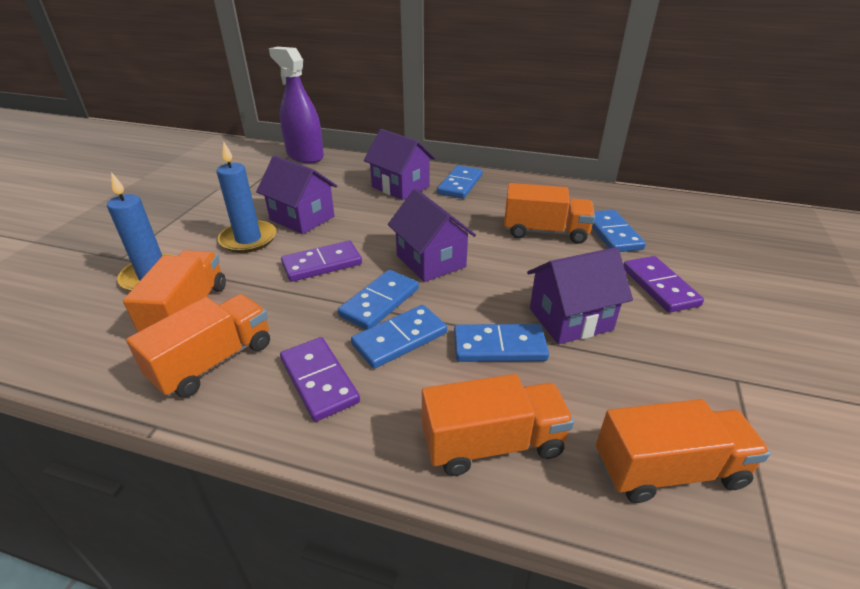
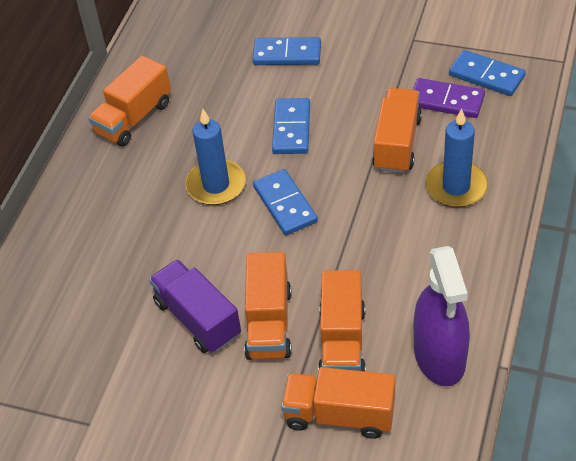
blue domino: [338,270,419,330] [351,305,447,369] [437,165,482,199] [454,324,549,362] [592,210,646,252] = 5 -> [253,37,321,65] [253,169,318,235] [272,98,310,154] [449,50,526,96] = 4
purple domino: [280,337,360,422] [281,241,362,282] [623,256,704,313] = 3 -> [413,78,485,118] = 1
purple house: [256,156,337,234] [364,129,435,200] [388,189,476,282] [527,247,633,344] = 4 -> none = 0
purple truck: none = 0 -> [149,259,241,353] = 1

